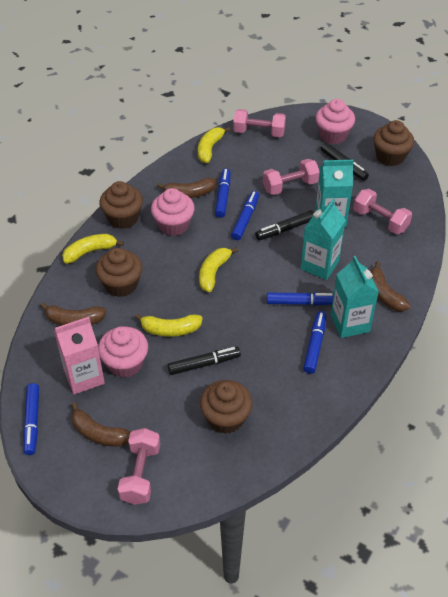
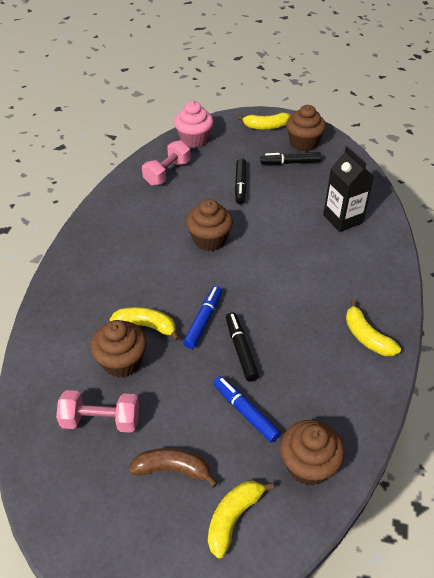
black carton: none = 0 -> [323,146,374,232] = 1
blue marker: [23,383,39,455] [215,169,231,218] [231,191,259,240] [266,292,334,305] [303,311,326,374] = 5 -> [183,286,222,349] [213,376,281,443] = 2
brown banana: [40,302,106,326] [71,402,131,447] [157,178,216,198] [370,261,410,312] = 4 -> [129,448,218,488] = 1
pink carton: [54,317,105,395] = 1 -> none = 0
pink cupcake: [98,326,148,378] [151,188,195,236] [316,99,355,144] = 3 -> [174,101,213,148] = 1
pink dumbbell: [118,428,160,505] [233,109,286,137] [263,159,320,195] [353,189,412,234] = 4 -> [56,390,139,433] [142,140,190,186] = 2
turquoise carton: [300,199,346,280] [315,160,353,227] [331,256,379,338] = 3 -> none = 0

